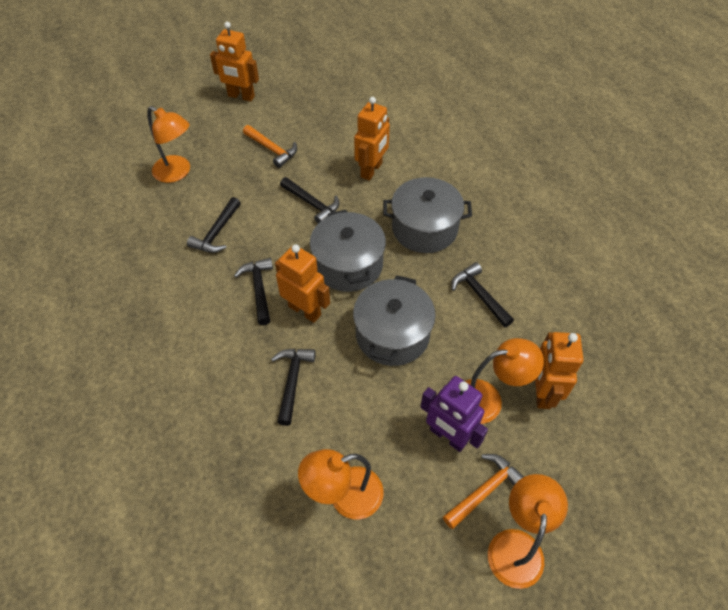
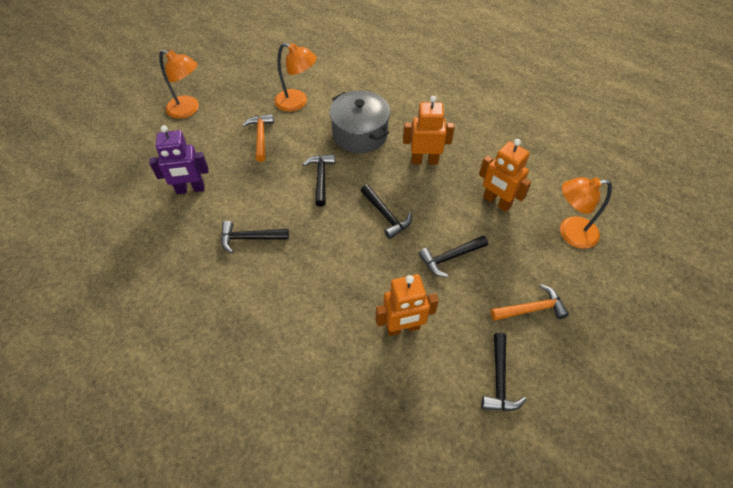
grey pot: [310,210,386,292] [353,275,436,366] [383,177,472,253] = 3 -> [329,91,390,153] = 1
orange lamp: [147,106,190,183] [298,449,384,520] [465,338,544,424] [488,474,568,589] = 4 -> [159,50,199,119] [275,43,317,112] [560,177,612,249] = 3
orange robot: [210,22,259,102] [275,244,330,323] [354,97,390,181] [535,332,583,409] = 4 -> [376,274,439,336] [403,96,455,164] [479,139,532,212] = 3

